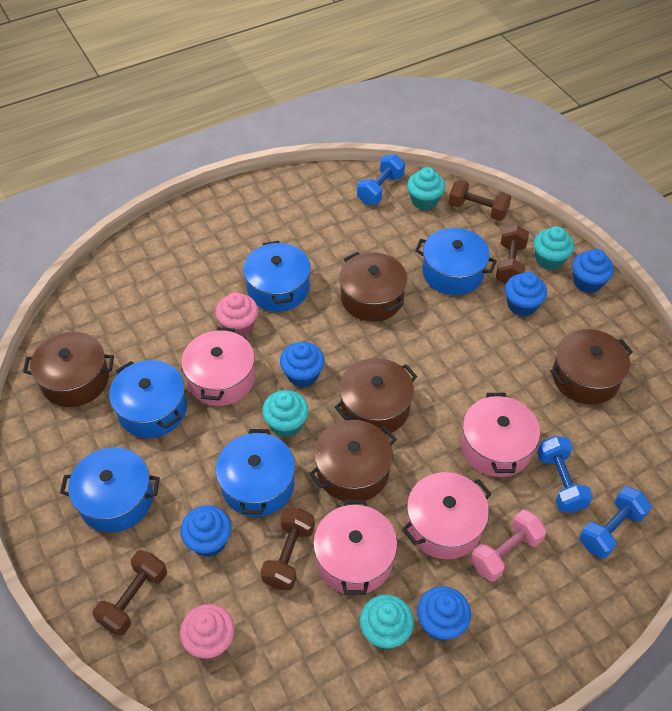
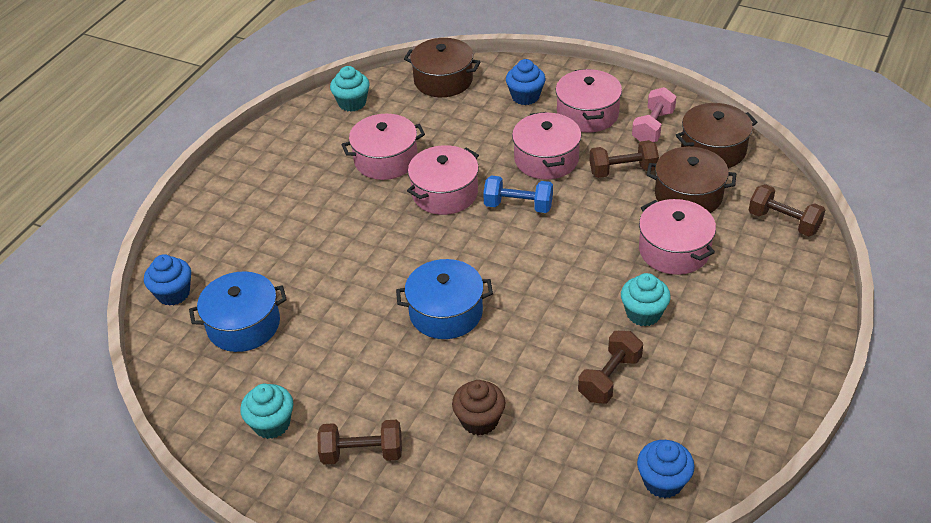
blue cupcake: [181,505,231,557] [280,342,324,387] [417,586,471,641] [505,272,547,317] [572,249,614,293] = 5 -> [144,254,191,306] [506,59,546,105] [637,440,695,498] = 3
blue dumbbell: [357,154,405,205] [537,436,593,513] [579,486,652,559] = 3 -> [483,176,553,213] = 1
blue pot: [60,447,160,533] [109,360,187,438] [216,429,295,517] [243,241,311,312] [415,228,497,295] = 5 -> [189,271,287,352] [396,259,493,339] = 2
brown cupcake: none = 0 -> [452,380,505,435] = 1
brown pot: [23,331,114,407] [309,420,397,502] [335,358,417,435] [339,252,407,322] [550,329,633,405] = 5 -> [404,38,481,97] [647,147,736,213] [676,103,757,168] = 3
pink cupcake: [180,604,235,659] [215,292,258,337] = 2 -> none = 0
pink pot: [181,327,255,406] [313,500,397,595] [402,472,492,559] [461,393,540,477] = 4 -> [341,114,425,180] [407,145,479,215] [512,112,581,180] [556,69,622,133] [639,199,716,275] = 5
turquoise cupcake: [262,390,309,437] [360,595,414,649] [407,167,445,210] [534,226,574,270] = 4 -> [240,384,293,439] [330,66,370,112] [621,273,671,326] = 3

